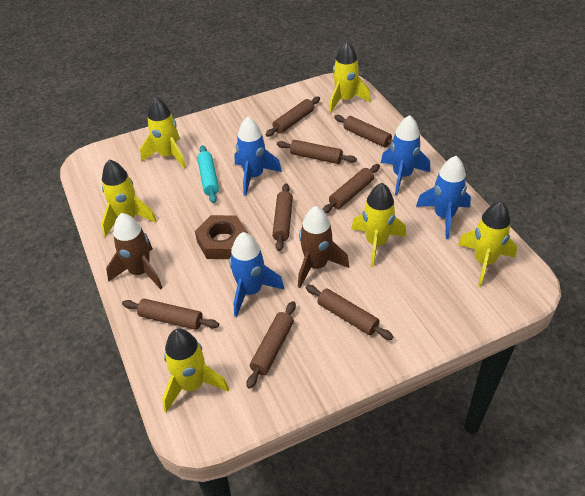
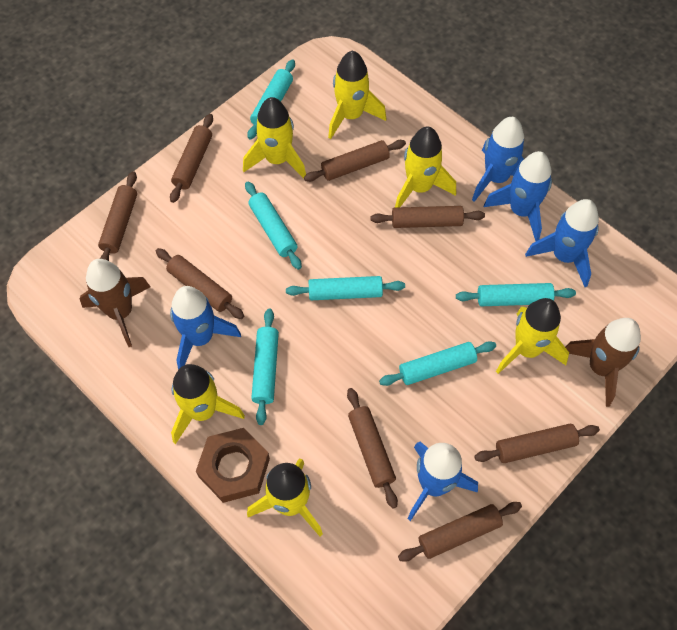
blue rocket: [229,232,284,317] [235,117,282,196] [381,115,430,195] [416,156,471,239] = 4 -> [170,286,241,370] [408,441,478,521] [472,117,524,202] [484,151,552,241] [525,199,599,287] = 5
turquoise rolling pin: [197,145,219,203] = 1 -> [245,182,302,270] [247,59,295,140] [251,309,279,425] [286,276,405,300] [379,341,496,386] [456,283,576,306] = 6

